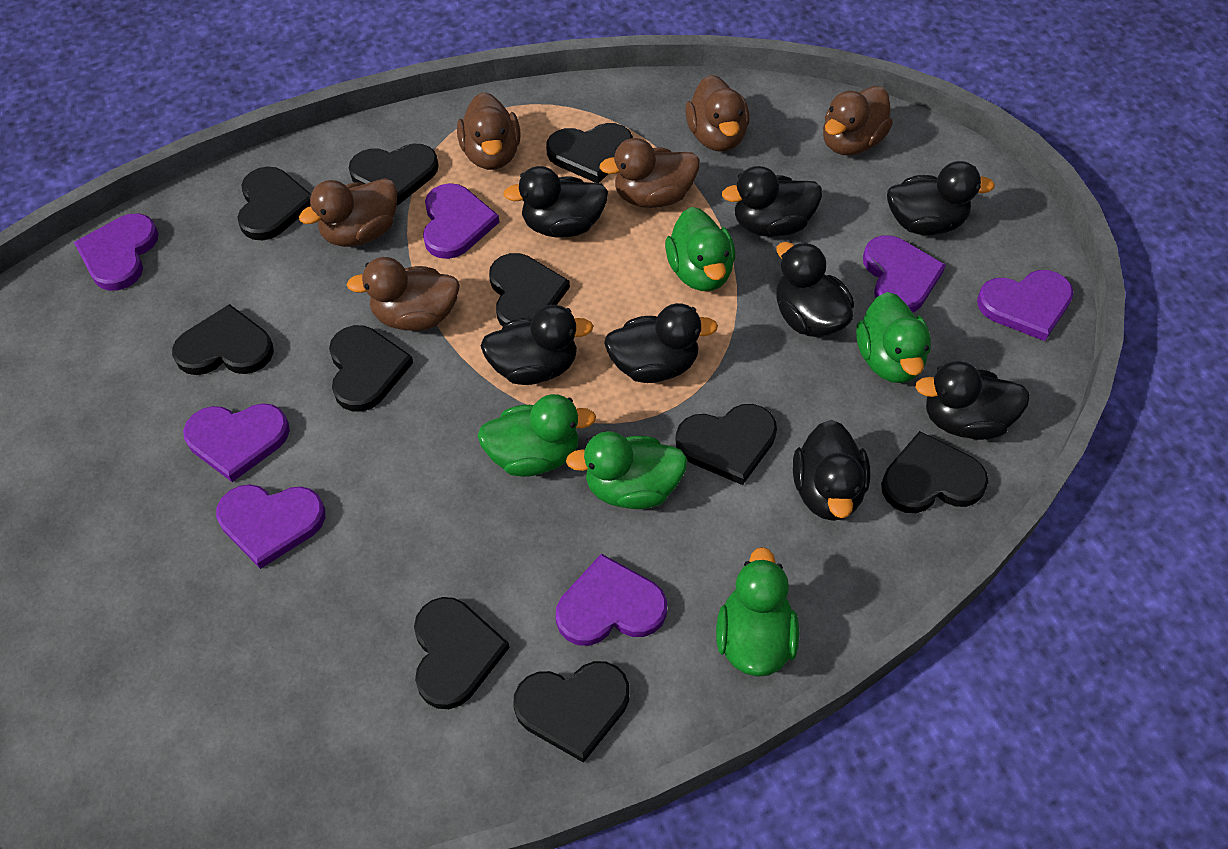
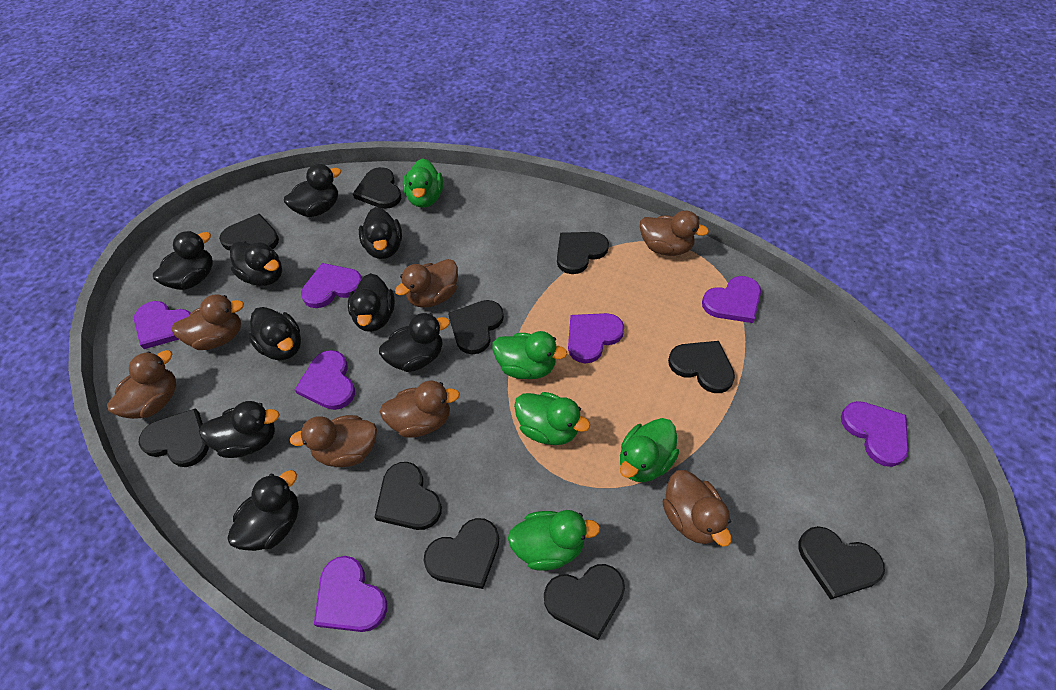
black duck: [481,305,593,385] [503,166,608,238] [604,303,718,383] [722,166,822,237] [776,242,854,337] [793,420,870,521] [887,161,995,235] [915,361,1030,440] = 8 -> [153,231,213,290] [199,401,280,458] [228,470,299,551] [230,242,282,286] [248,307,301,360] [284,164,341,217] [348,273,395,332] [359,207,402,259] [379,313,450,372] = 9
brown duck: [299,178,397,247] [346,257,460,331] [457,92,521,170] [600,138,699,208] [685,75,749,152] [823,86,893,156] = 6 -> [107,350,176,419] [171,294,244,350] [290,415,377,467] [380,381,460,438] [395,259,458,308] [640,210,709,256] [663,470,732,546] = 7

